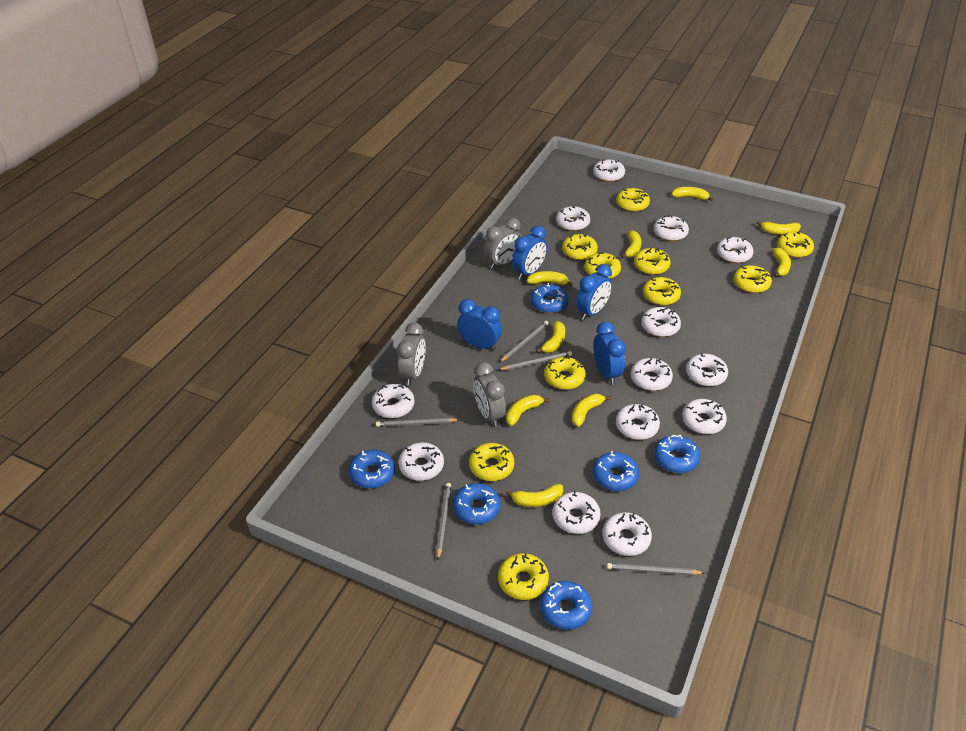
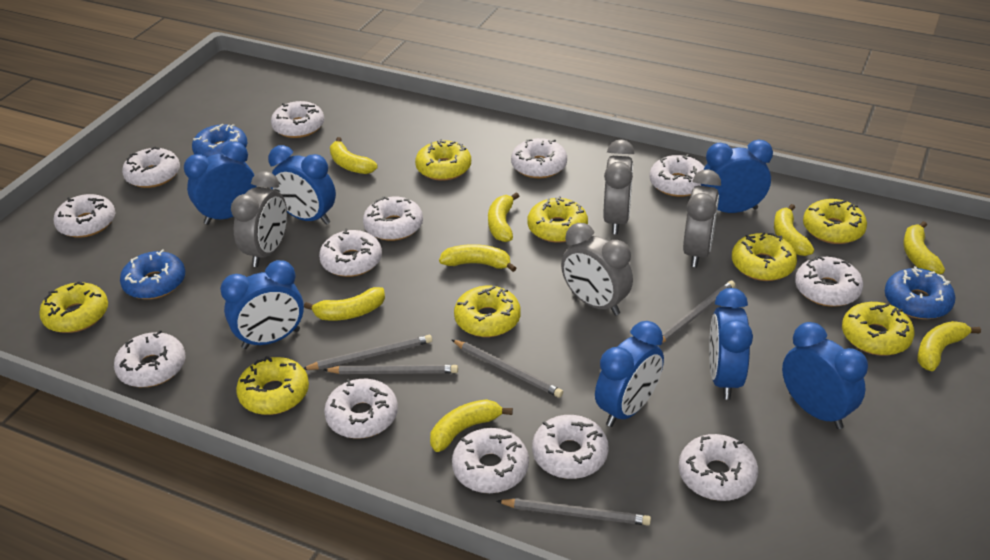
blue clock: [457,299,502,351] [512,226,547,280] [576,264,612,320] [593,322,626,385] = 4 -> [184,141,256,225] [220,260,304,349] [268,145,336,225] [595,321,664,427] [701,140,773,213] [709,288,753,400] [782,322,868,429] = 7
blue donut: [349,450,395,488] [453,483,501,525] [531,283,569,313] [540,581,592,630] [593,451,639,491] [654,435,700,473] = 6 -> [120,249,185,299] [192,124,247,157] [885,266,956,319] = 3
grey clock: [397,323,426,386] [473,362,506,427] [484,218,522,269] = 3 -> [231,171,287,267] [561,223,633,315] [603,139,635,234] [683,169,721,267] = 4
yellow banana: [506,394,550,426] [506,484,563,507] [527,271,573,286] [536,321,565,353] [572,393,611,427] [621,230,641,258] [671,187,713,201] [757,221,801,235] [772,248,791,277] = 9 -> [304,287,385,321] [330,137,378,174] [430,399,513,452] [439,244,516,272] [488,192,519,242] [774,204,814,256] [903,221,945,274] [917,321,981,371] = 8
yellow donut: [469,443,514,481] [498,553,549,600] [544,356,586,390] [562,234,598,260] [585,252,621,279] [616,188,650,212] [634,248,671,275] [643,277,681,305] [734,265,772,293] [777,231,814,258] = 10 -> [39,281,108,333] [236,356,309,415] [415,139,471,181] [454,286,521,337] [527,196,588,243] [732,232,797,281] [803,199,867,244] [842,302,914,355] = 8

